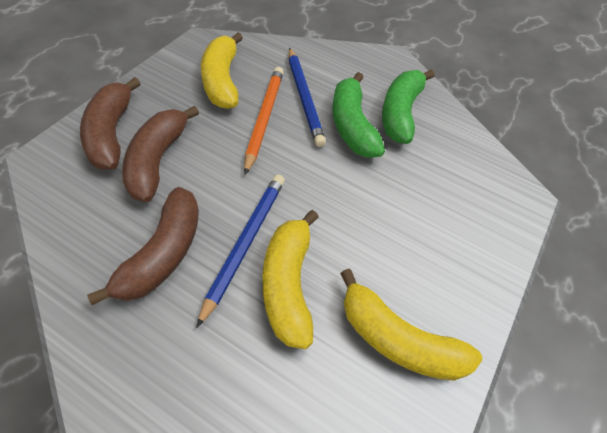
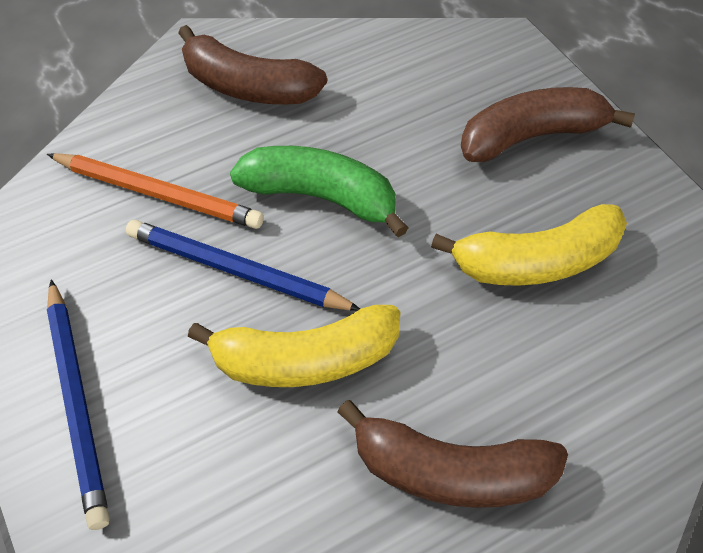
green banana: [332,72,385,158] [382,70,435,144] = 2 -> [230,146,408,237] = 1
yellow banana: [201,32,243,109] [263,210,319,349] [340,269,482,381] = 3 -> [188,305,400,387] [431,204,627,286] = 2

